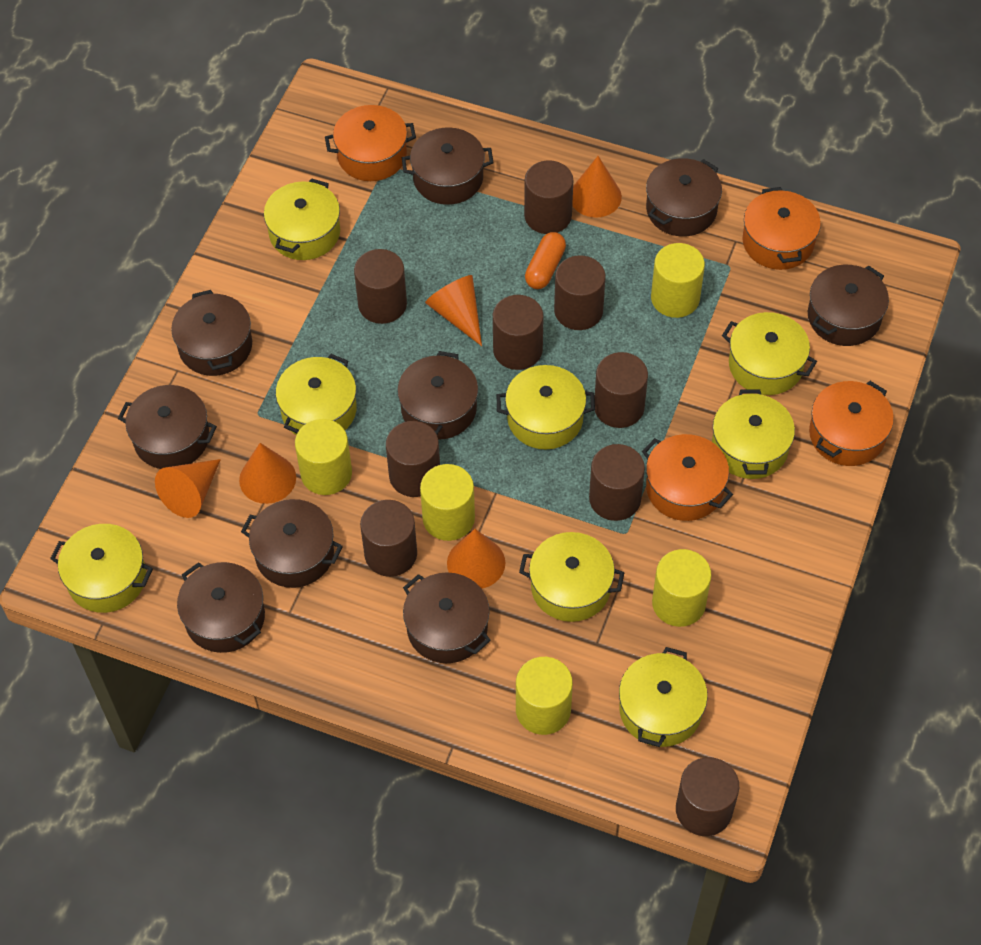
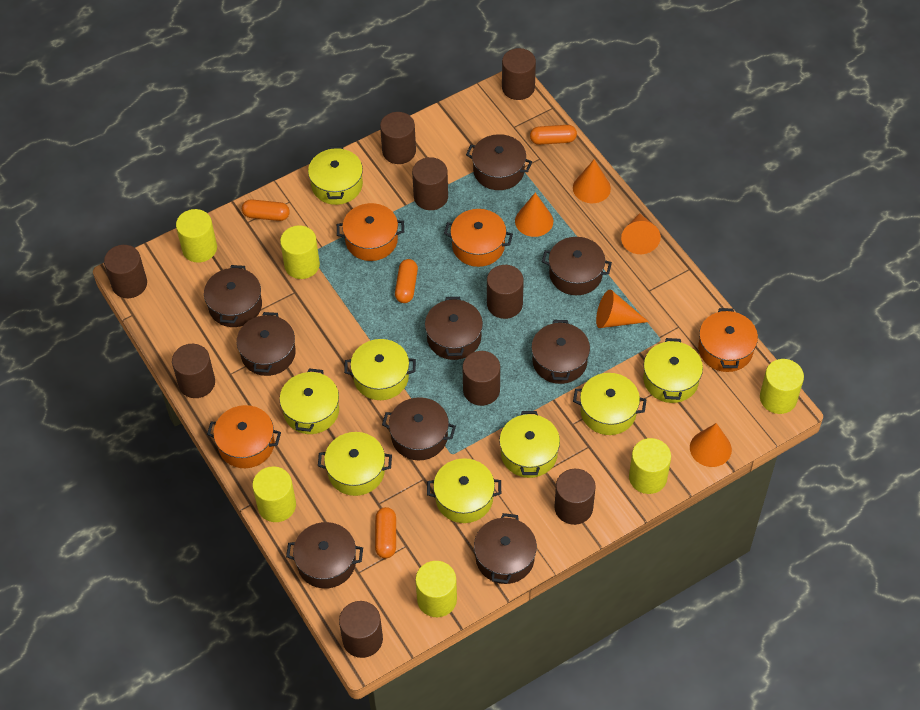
orange capsule: [525,232,566,289] = 1 -> [242,199,290,221] [375,507,396,559] [395,259,418,303] [530,125,577,145] = 4
yellow cylinder: [295,419,352,495] [420,464,475,541] [516,657,573,735] [651,243,705,318] [652,549,711,627] = 5 -> [176,209,217,263] [252,466,296,522] [280,225,320,279] [415,561,457,617] [629,438,671,494] [760,359,804,414] = 6

